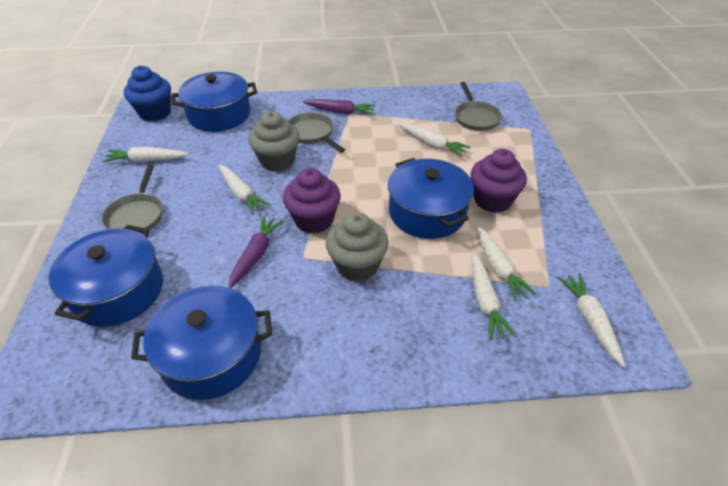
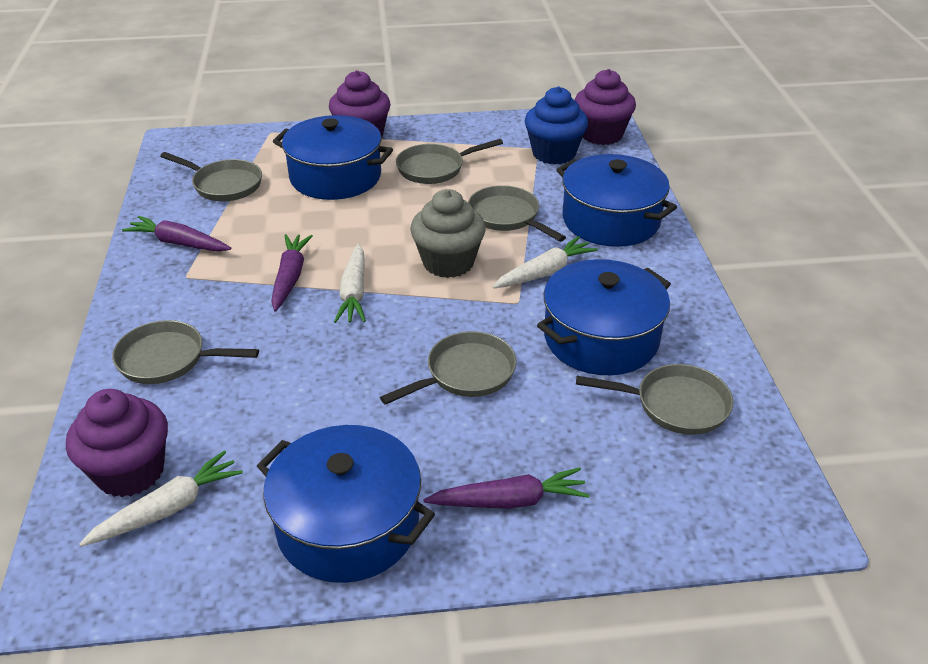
grey cupcake: [248,111,300,172] [326,212,389,282] = 2 -> [410,189,486,278] = 1
grey pan: [101,165,163,234] [288,112,345,153] [455,82,502,131] = 3 -> [112,320,259,384] [160,152,262,201] [380,331,517,405] [396,139,503,184] [468,185,566,242] [576,364,733,435] = 6
purple carrot: [228,216,284,288] [303,99,376,115] = 2 -> [122,216,231,251] [271,234,313,311] [424,467,589,509] = 3
purple cupcake: [283,168,341,234] [470,149,527,213] = 2 -> [66,389,168,497] [329,70,390,138] [575,69,636,145] = 3
white carrot: [103,147,189,162] [218,165,271,215] [399,123,470,157] [472,253,516,340] [475,225,537,301] [558,273,625,367] = 6 -> [79,450,243,547] [334,244,366,323] [492,236,598,289] = 3

